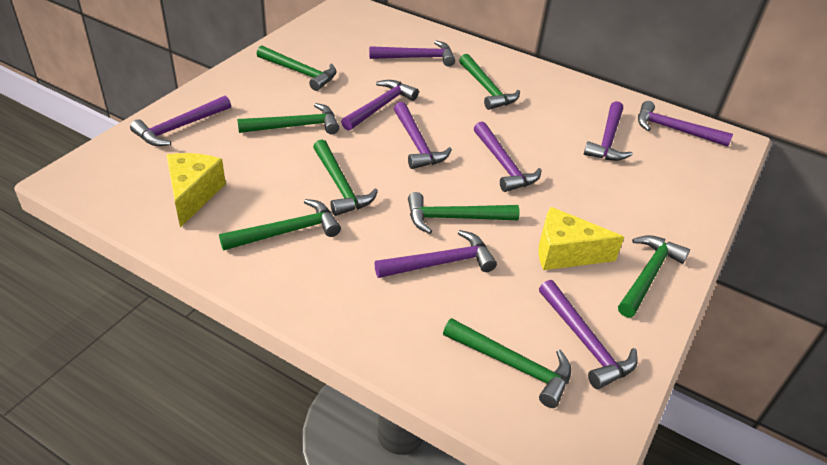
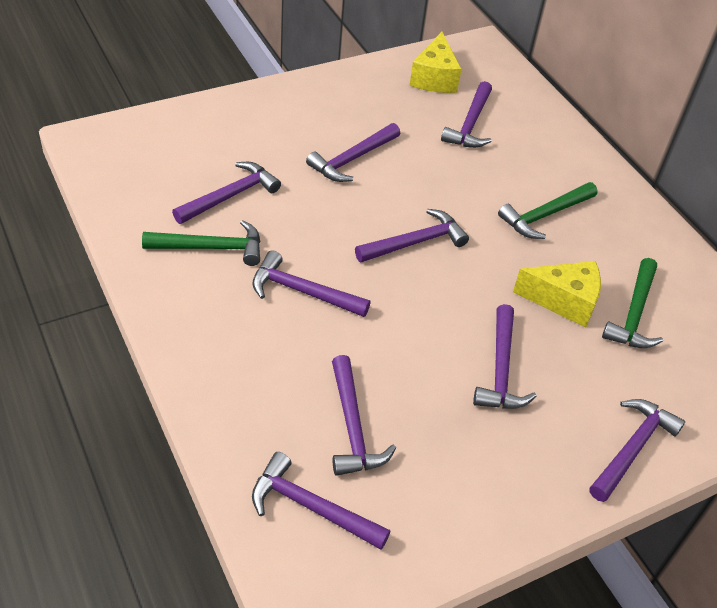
green hammer: [219,199,341,251] [237,103,339,134] [257,45,336,91] [313,139,378,216] [408,192,520,234] [443,318,571,408] [459,54,520,110] [618,235,690,317] = 8 -> [142,220,261,266] [498,182,597,239] [602,258,663,348] = 3

